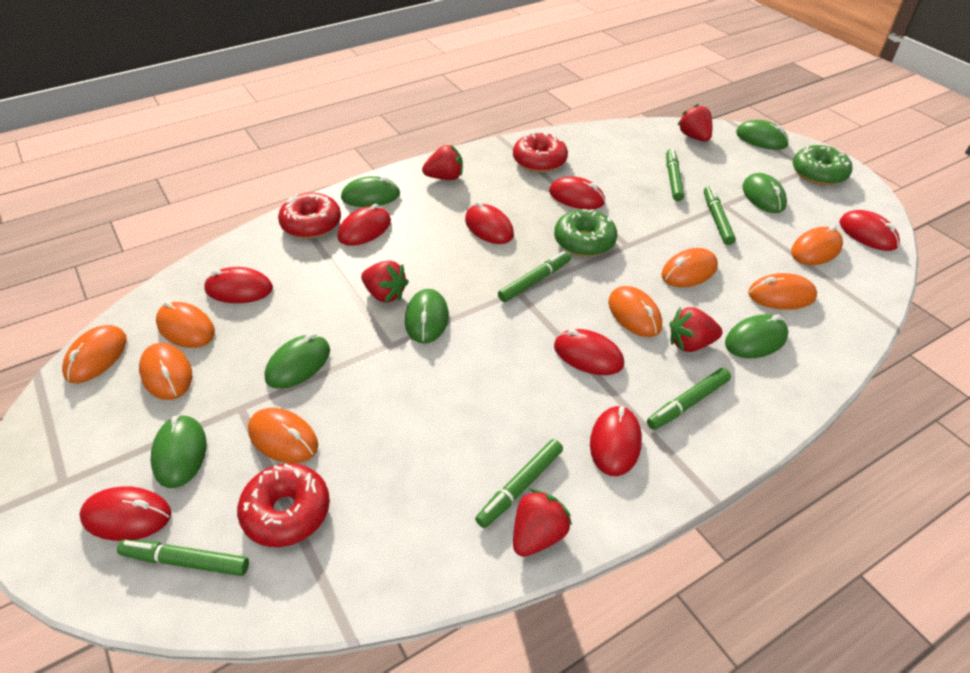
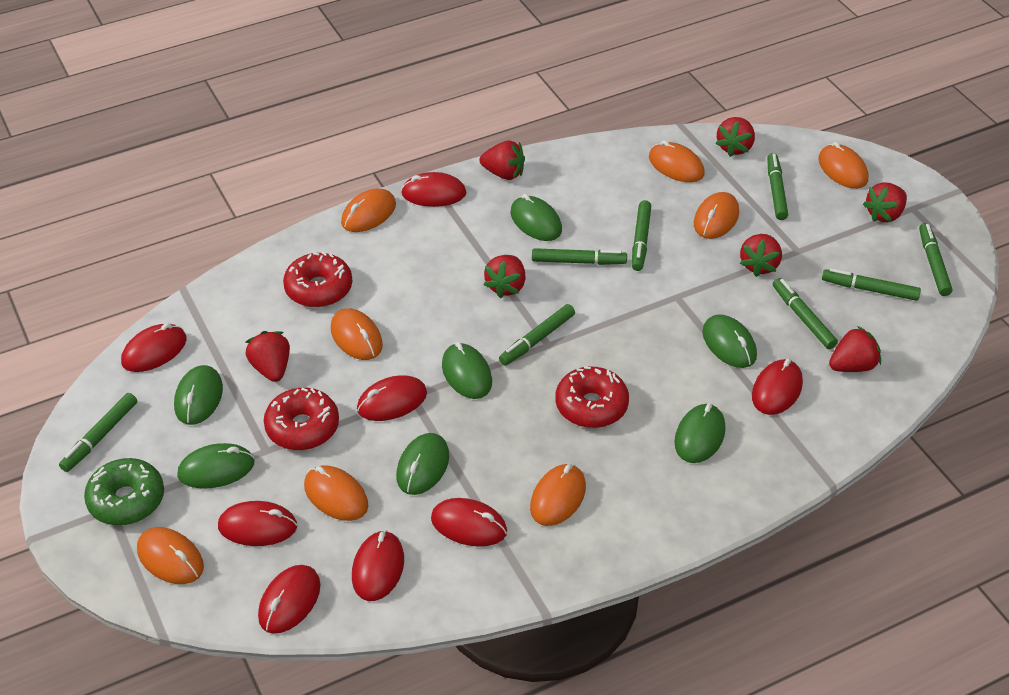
green donut: [554,209,617,257] [793,145,852,185] = 2 -> [84,458,164,525] = 1
green marker: [117,539,249,576] [475,439,563,528] [498,251,571,302] [647,368,731,430] [666,149,684,201] [704,186,736,245] = 6 -> [59,393,137,472] [499,304,575,365] [532,248,627,265] [632,200,651,271] [767,153,788,220] [773,278,838,349] [822,268,921,301] [919,223,952,296] = 8
red strawberry: [361,260,409,303] [422,145,463,180] [513,489,572,557] [670,307,722,352] [678,104,712,142] = 5 -> [246,331,290,382] [480,140,525,180] [483,255,526,298] [716,117,755,157] [739,234,782,277] [829,326,881,372] [863,182,907,222] = 7

